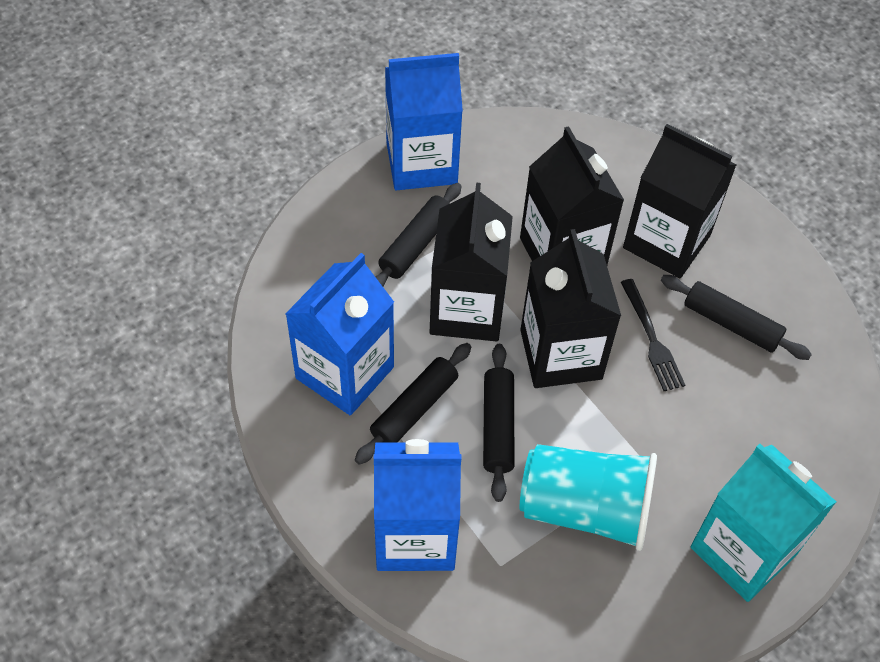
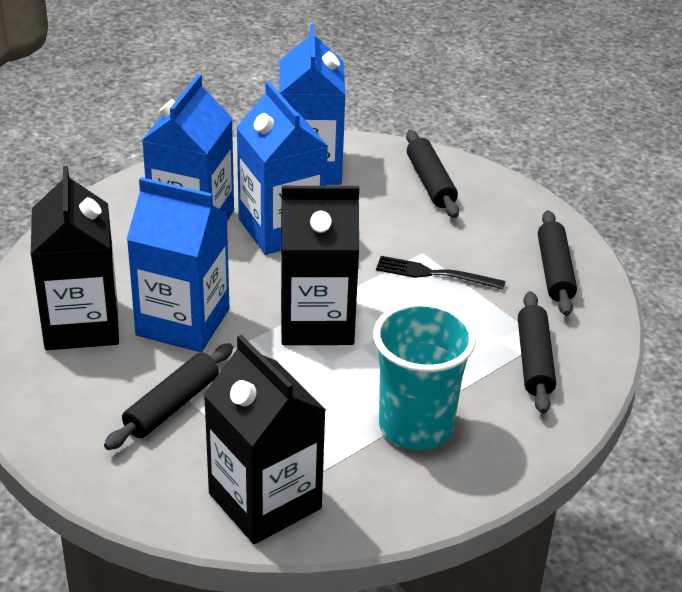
black carton: [430,182,513,342] [520,126,624,265] [520,229,621,388] [623,124,736,278] = 4 -> [31,166,119,350] [204,335,326,544] [281,186,359,345] = 3
blue carton: [285,253,394,415] [374,439,461,571] [385,53,463,190] = 3 -> [126,177,229,352] [142,74,234,221] [237,81,328,255] [279,24,345,185] = 4
turquoise carton: [690,444,837,602] = 1 -> none = 0

